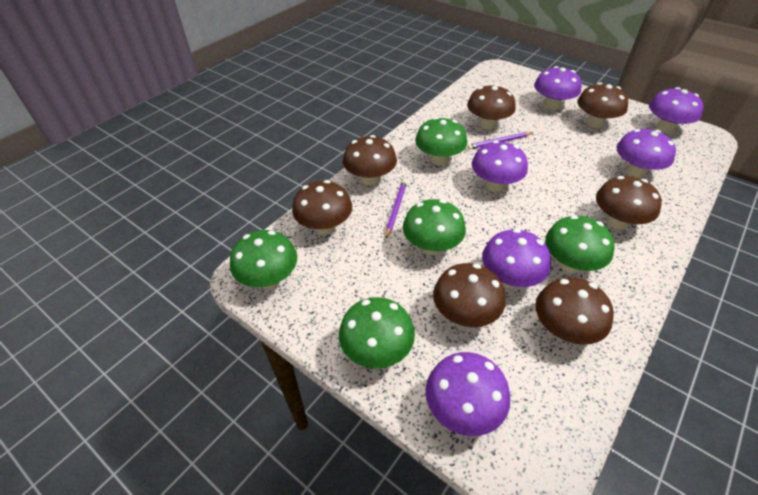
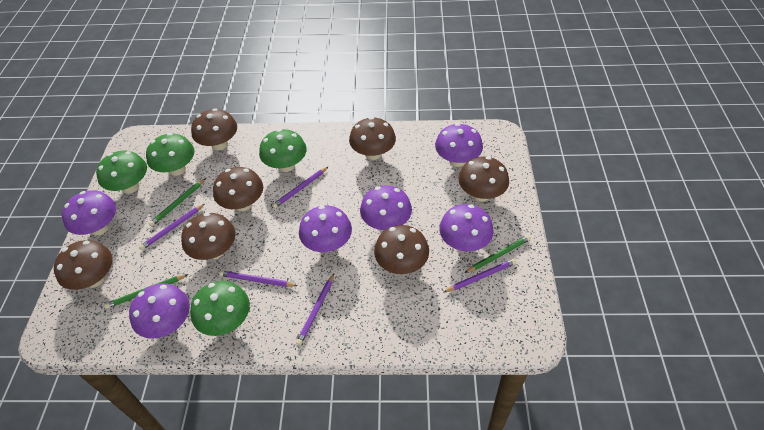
green mushroom: [230,230,297,289] [339,297,415,369] [403,199,466,255] [415,117,467,165] [545,215,615,273] = 5 -> [96,151,147,194] [146,133,194,176] [190,281,250,336] [259,129,307,172] = 4
green pencil: none = 0 -> [104,274,188,309] [149,178,206,226] [465,235,531,273] = 3
purple pencil: [385,180,407,239] [467,132,534,150] = 2 -> [139,204,204,250] [219,271,298,287] [272,167,328,209] [296,274,334,346] [444,259,516,292] = 5

